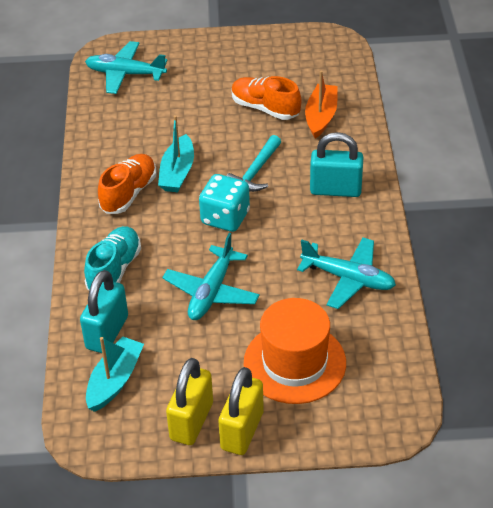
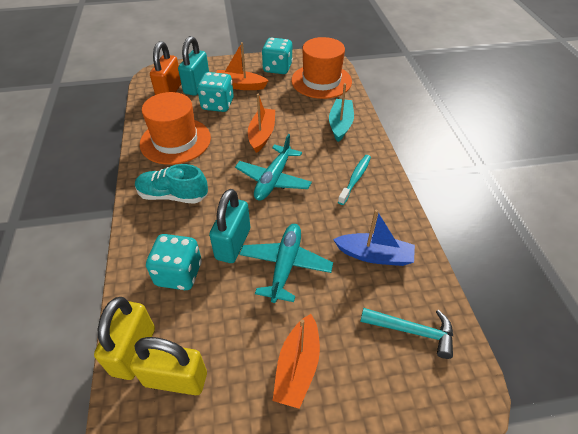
blue boat: none = 0 -> [333,210,415,266] = 1
orange boat: [305,70,337,139] = 1 -> [216,42,269,90] [248,94,275,153] [273,314,320,409] = 3
orange hat: [244,298,346,404] = 1 -> [140,92,211,165] [291,37,352,99] = 2
orange padlock: none = 0 -> [150,41,181,95] = 1
orange shoe: [98,154,157,214] [231,76,301,120] = 2 -> none = 0
turquoise boat: [86,336,144,412] [158,115,194,192] = 2 -> [329,83,354,142] = 1
turquoise dice: [199,174,250,232] = 1 -> [146,234,202,290] [197,72,234,112] [262,38,293,74] = 3
turquoise plane: [85,41,168,94] [162,233,260,320] [297,238,396,309] = 3 -> [235,134,312,201] [239,224,333,303] = 2
turquoise toothbrush: none = 0 -> [338,155,371,205] = 1

